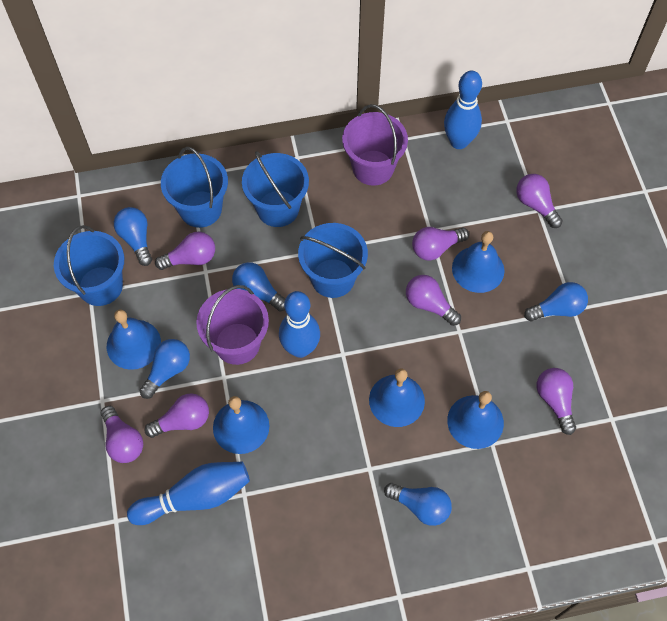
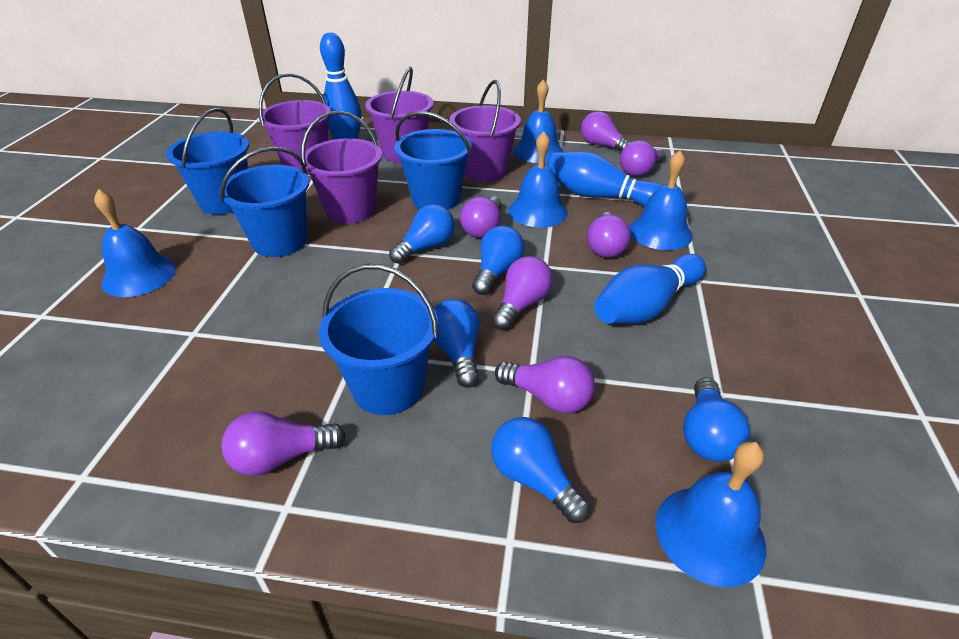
purple bucket: [196,285,269,365] [342,104,408,186] = 2 -> [259,73,331,175] [301,111,382,224] [365,66,434,163] [449,80,521,182] = 4

